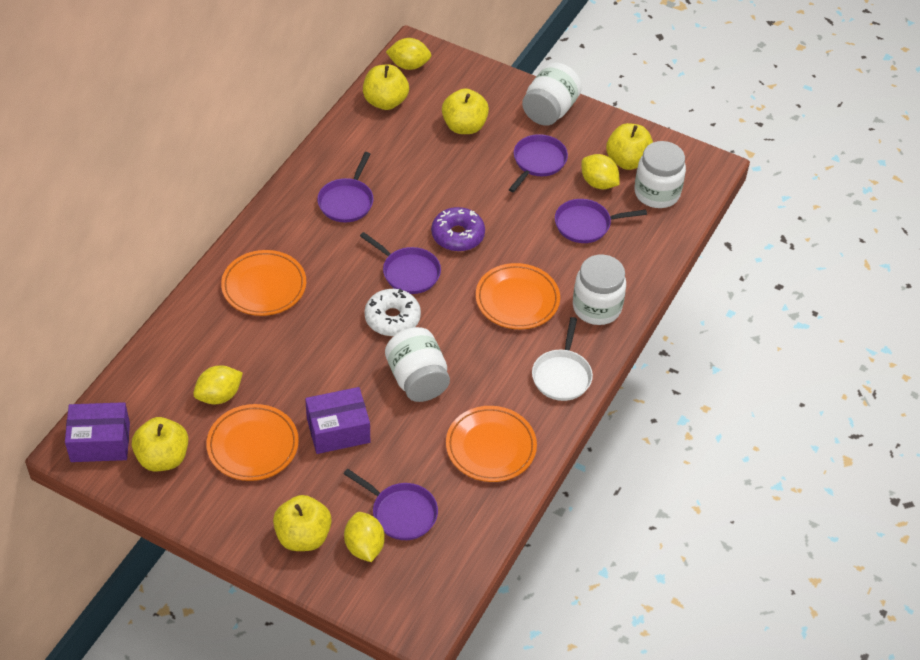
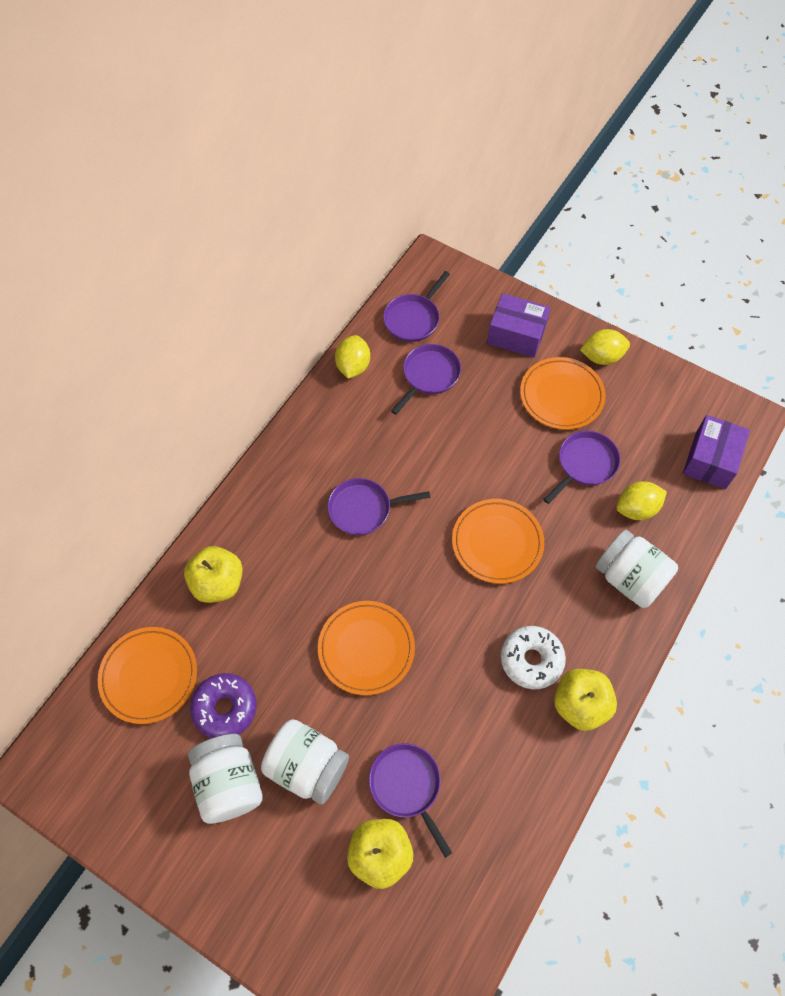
white jar: [385,327,450,402] [522,63,582,126] [573,255,626,325] [634,141,686,208] = 4 -> [188,734,263,824] [261,719,349,804] [596,530,678,608] = 3
white pan: [532,317,593,401] = 1 -> none = 0
yellow apple: [132,417,188,471] [273,495,332,551] [363,64,409,110] [442,88,489,134] [606,123,653,170] = 5 -> [184,546,243,603] [347,819,414,889] [554,669,617,731] = 3
yellow lemon: [193,365,243,404] [344,512,385,562] [386,38,432,70] [581,154,620,189] = 4 -> [335,335,370,379] [580,329,630,365] [616,481,667,520] = 3

